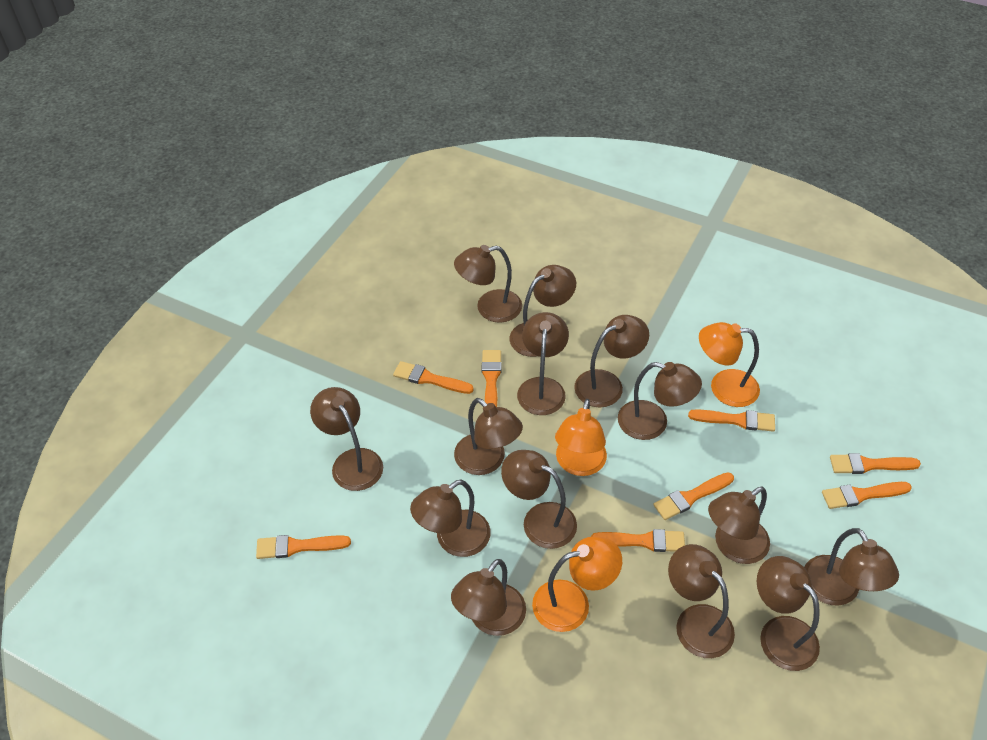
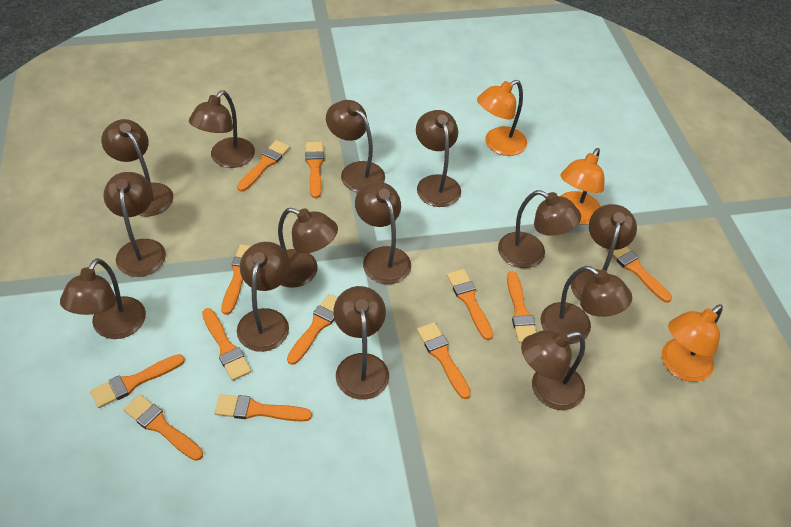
orange brush: [256,535,351,559] [393,361,474,394] [482,350,502,407] [591,529,685,552] [653,472,734,520] [688,409,775,432] [822,482,912,509] [830,453,921,474] = 8 -> [90,354,185,408] [124,395,203,461] [202,308,251,381] [214,394,312,422] [221,244,251,315] [237,140,290,192] [287,294,337,365] [305,142,324,198] [417,322,471,399] [447,269,493,340] [507,271,537,343] [606,247,672,303] = 12

